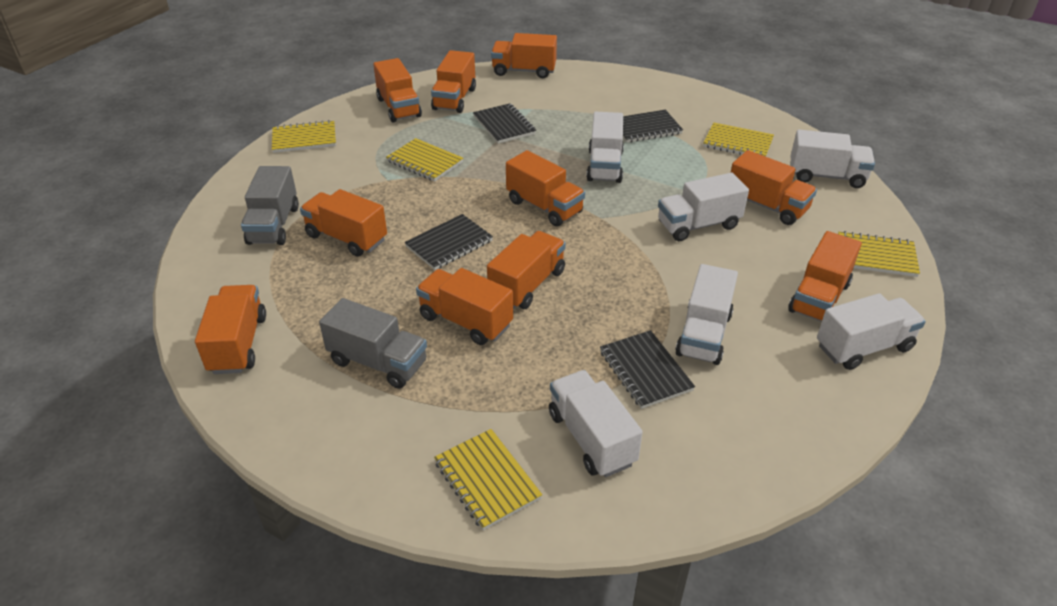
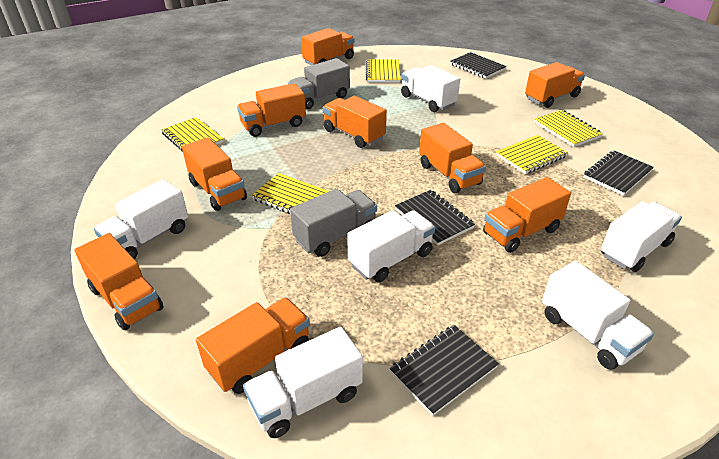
orange truck: [195,285,266,374] [300,189,387,257] [373,58,422,122] [416,268,513,345] [431,50,476,113] [487,231,566,309] [491,33,557,78] [506,150,585,227] [731,150,817,225] [788,231,862,321] = 10 -> [75,233,163,330] [182,137,247,211] [196,298,310,394] [237,83,306,137] [301,28,355,65] [322,96,387,148] [419,123,486,193] [483,177,571,253] [525,62,585,108] = 9

